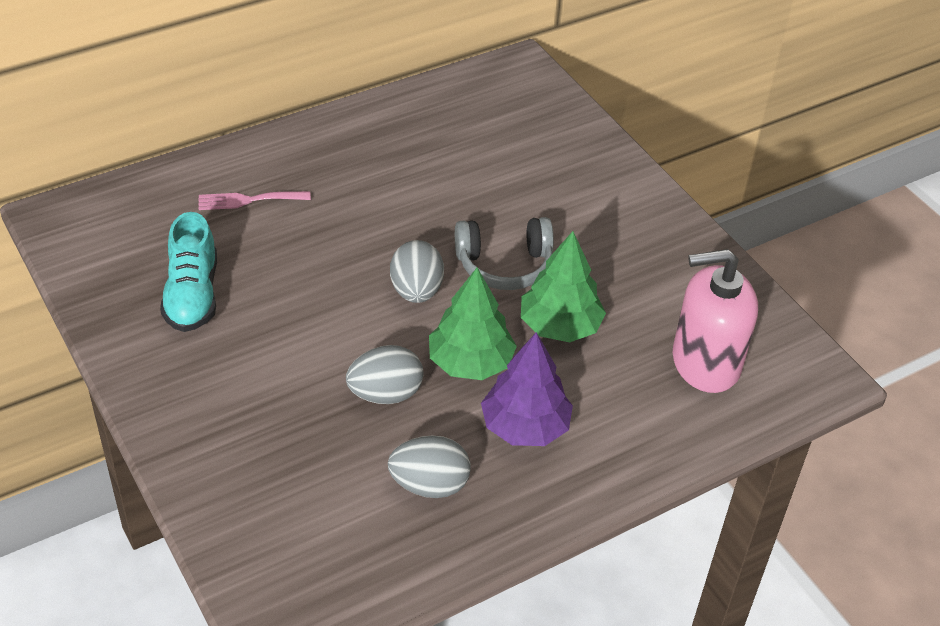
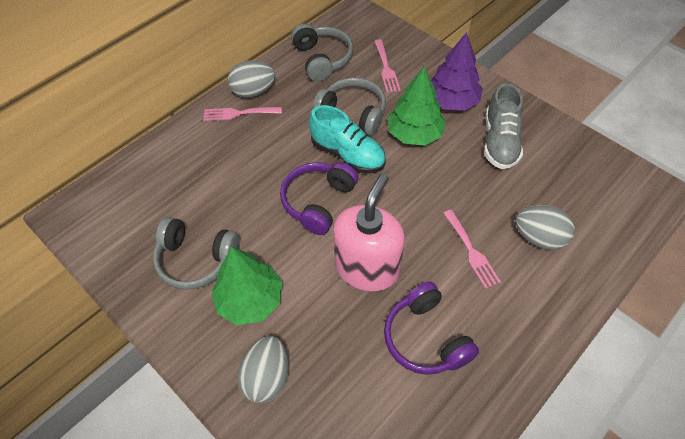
grey headphones: [455,217,554,290] = 1 -> [153,217,240,290] [291,23,353,82] [313,77,386,136] = 3
grey shoe: none = 0 -> [484,83,523,169] = 1
pink fork: [198,191,311,210] = 1 -> [203,107,282,121] [374,39,401,93] [443,210,501,289] = 3
purple headphones: none = 0 -> [280,162,358,235] [384,282,479,375] = 2

